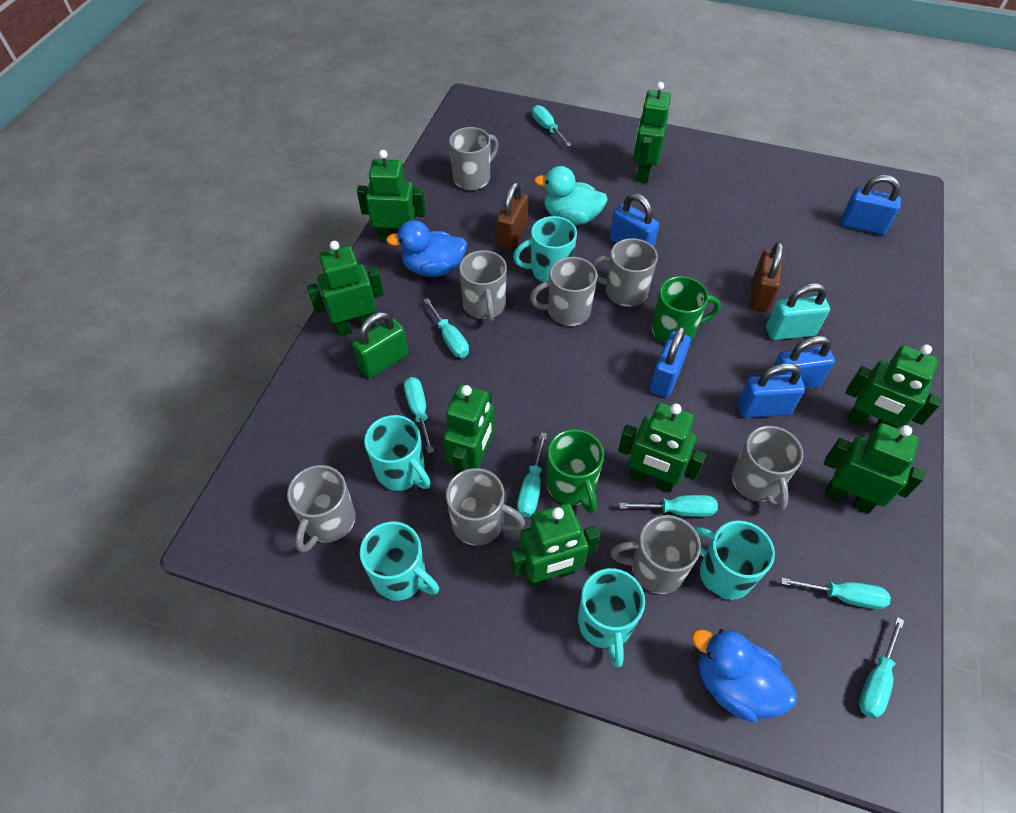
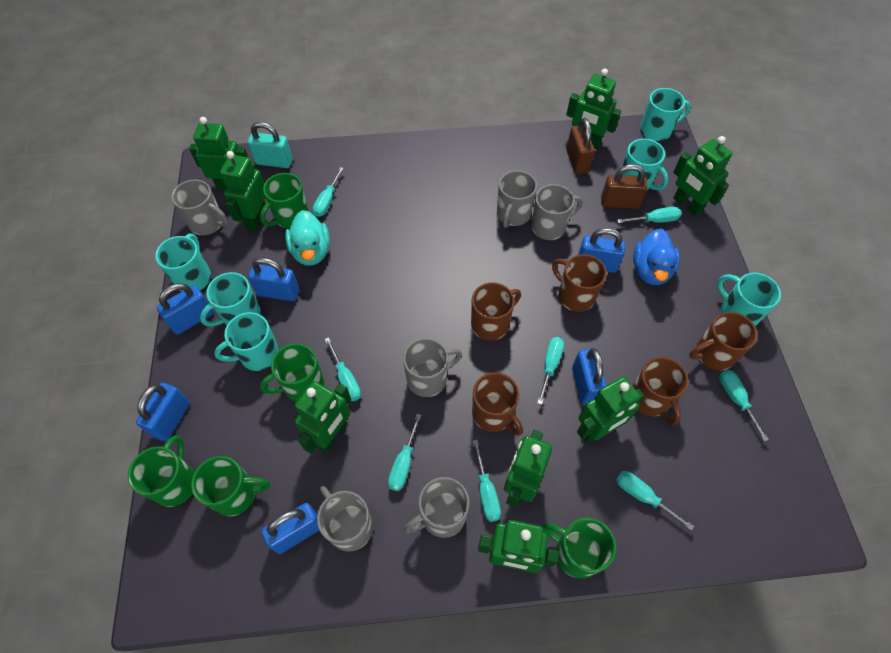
blue duck: [386,220,467,277] [692,629,796,722] = 2 -> [633,229,680,285] = 1
blue padlock: [610,193,659,247] [650,326,691,398] [737,363,805,418] [773,336,835,389] [841,175,901,235] = 5 -> [136,383,190,441] [157,283,213,334] [248,257,299,301] [261,503,319,554] [572,348,607,406] [578,228,625,273] = 6
brown mug: none = 0 -> [471,282,521,341] [472,372,523,436] [552,254,607,312] [633,357,689,425] [689,312,758,370] = 5
green mug: [546,429,604,513] [652,276,721,344] = 2 -> [128,435,195,507] [191,456,270,516] [260,173,308,229] [260,343,324,402] [542,518,616,578] = 5
green padlock: [352,312,409,378] = 1 -> none = 0
grey mug: [287,465,356,553] [446,468,525,546] [449,127,498,190] [459,250,507,322] [530,257,597,326] [591,238,658,307] [611,515,701,594] [732,426,803,512] = 8 -> [171,179,229,235] [317,486,373,552] [403,338,462,397] [404,477,469,538] [497,170,537,228] [531,184,582,240] = 6
turquoise mug: [360,522,439,601] [364,415,431,491] [513,216,577,282] [578,568,645,668] [694,521,775,600] = 5 -> [155,234,211,292] [200,272,261,326] [214,312,279,371] [622,139,669,191] [640,88,691,141] [717,272,781,326] = 6
turquoise screwdriver: [404,377,434,453] [424,298,469,358] [517,432,547,517] [532,105,572,146] [619,495,718,517] [781,578,891,609] [859,617,904,719] = 7 -> [313,167,344,217] [324,337,361,401] [388,414,422,491] [472,440,501,522] [537,337,564,405] [616,471,694,531] [617,207,682,223] [719,370,769,442] = 8

